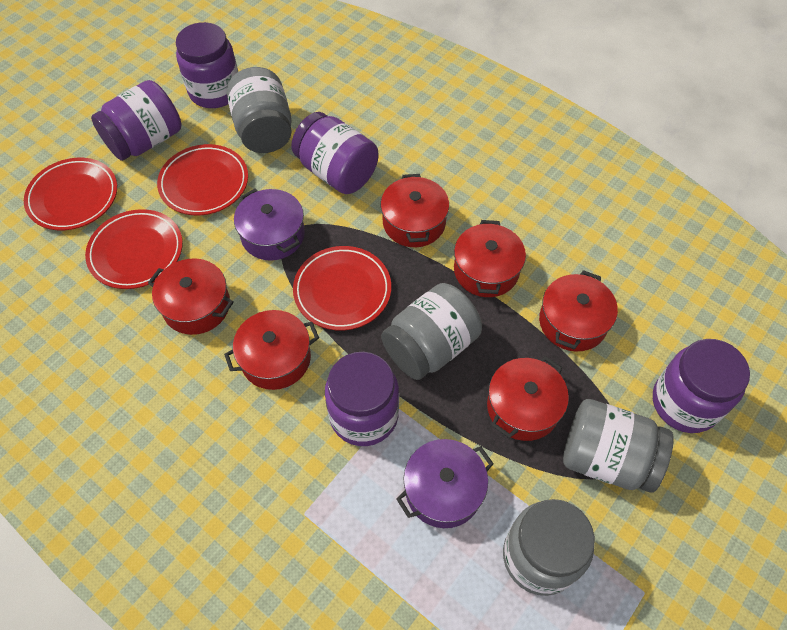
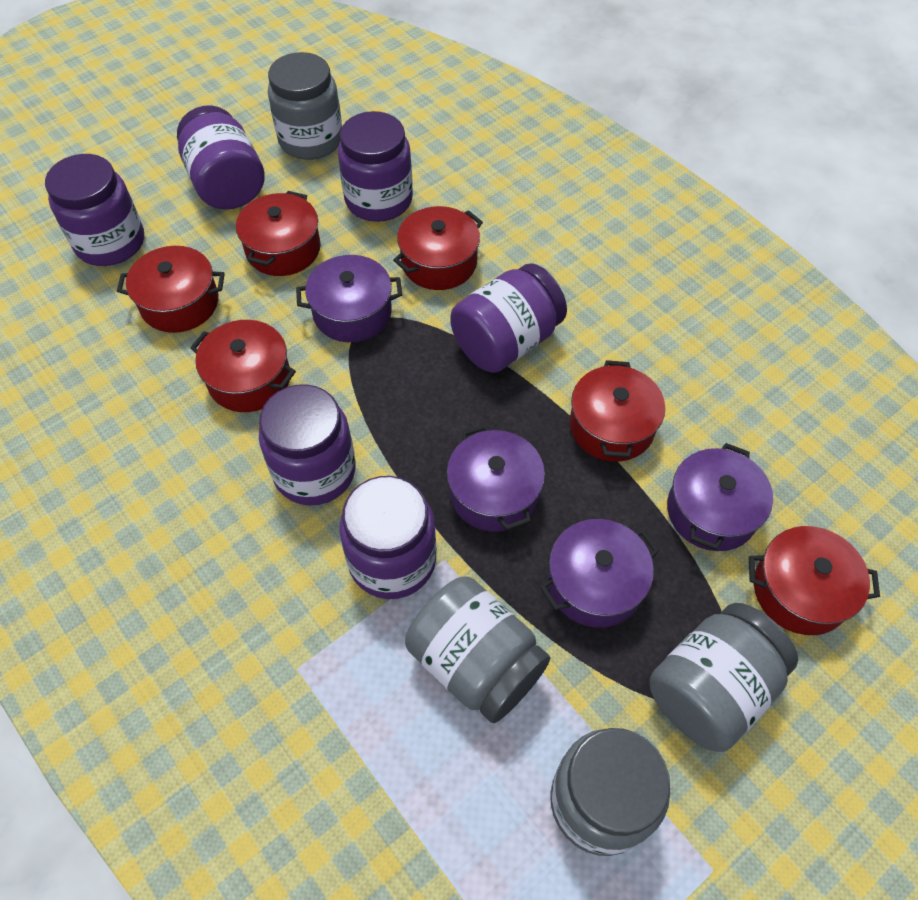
purple jar: [91,80,181,161] [176,22,238,108] [291,112,378,194] [325,352,399,446] [653,339,750,433] = 5 -> [45,154,144,266] [177,105,265,210] [259,384,356,506] [338,111,413,222] [340,476,437,599] [450,263,567,373] = 6
purple pot: [234,189,305,261] [396,439,494,528] = 2 -> [296,255,402,342] [447,425,545,532] [540,519,660,628] [667,443,773,551] = 4
red plate: [24,158,117,230] [85,209,183,289] [157,144,248,215] [293,246,391,331] = 4 -> none = 0

